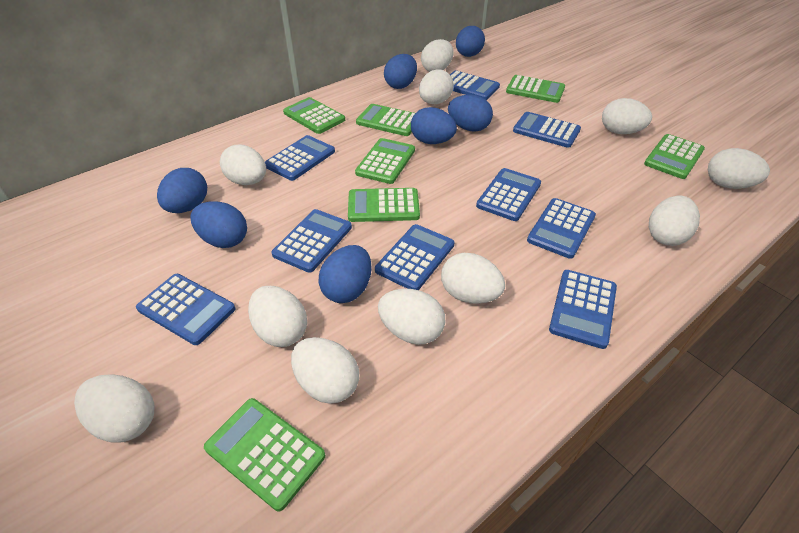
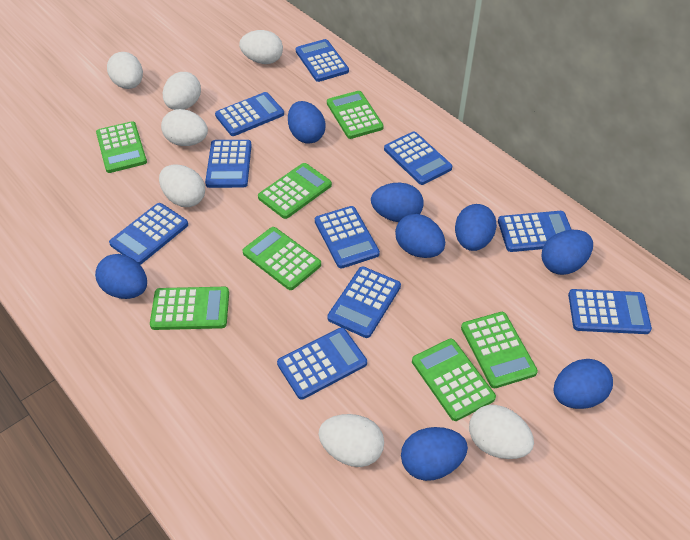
blue calculator: [136,274,236,345] [265,135,335,181] [271,209,352,273] [375,224,455,290] [450,70,500,100] [476,168,541,221] [513,112,581,148] [527,198,596,259] [549,270,617,349] = 9 -> [109,203,188,265] [205,140,252,188] [215,92,284,136] [277,328,367,400] [296,39,349,82] [315,206,380,269] [327,267,401,338] [384,132,452,185] [498,211,572,252] [568,289,652,334] = 10
blue egg: [157,168,207,213] [190,201,247,248] [319,245,372,303] [384,54,417,89] [411,107,457,144] [448,95,493,132] [456,26,485,57] = 7 -> [95,254,147,299] [288,101,326,143] [371,183,424,222] [395,214,445,258] [401,427,468,481] [455,204,497,251] [542,230,593,275] [553,359,613,409] = 8
white egg: [74,374,155,443] [220,145,266,185] [248,286,307,347] [291,337,359,404] [378,289,445,345] [419,69,454,104] [421,39,454,72] [441,253,505,304] [602,98,652,134] [649,196,700,246] [708,148,770,189] = 11 -> [107,52,143,89] [159,165,205,207] [161,109,208,146] [163,72,201,110] [239,30,283,64] [318,414,384,467] [469,405,534,459] = 7

